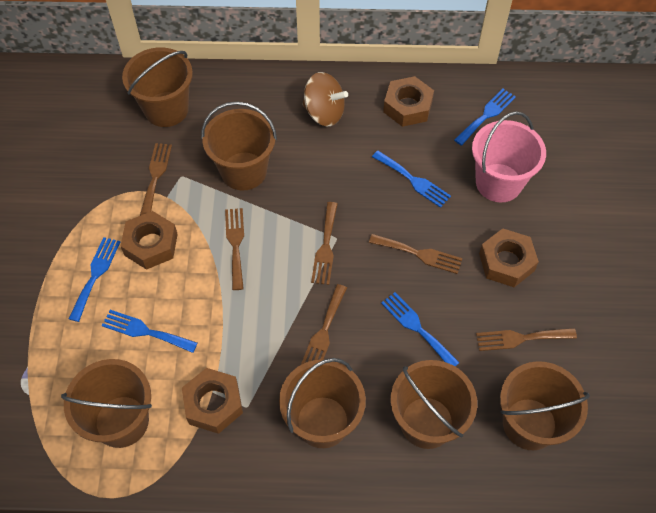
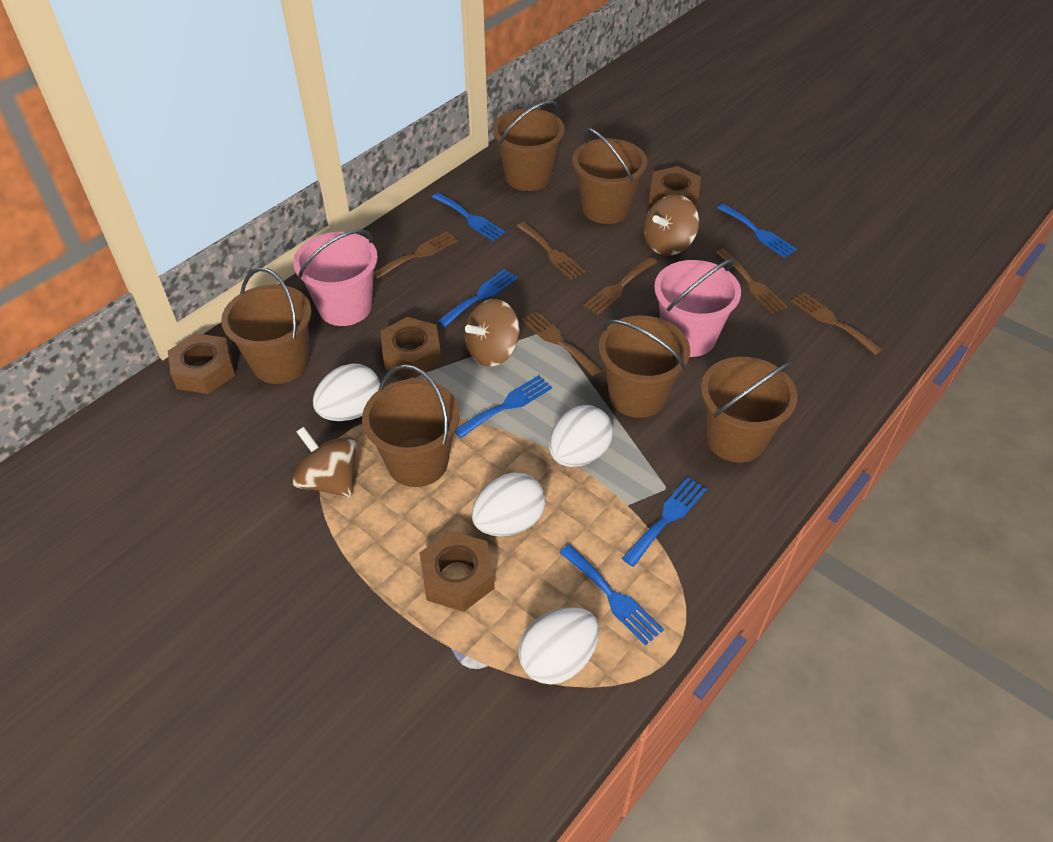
blue fork: [69,237,120,322] [102,310,197,353] [372,151,451,208] [381,292,460,366] [454,89,516,146] = 5 -> [432,192,506,241] [437,269,518,327] [455,375,552,438] [559,544,664,646] [622,477,707,567] [717,204,797,258] = 6
brown spinning top: [302,72,348,126] = 1 -> [292,427,357,498] [465,299,520,367] [644,195,699,256] = 3
pink bucket: [472,111,546,202] = 1 -> [293,229,378,326] [654,259,741,357] = 2
white egg: none = 0 -> [313,364,380,421] [472,472,546,536] [518,607,599,684] [549,405,613,467] = 4

